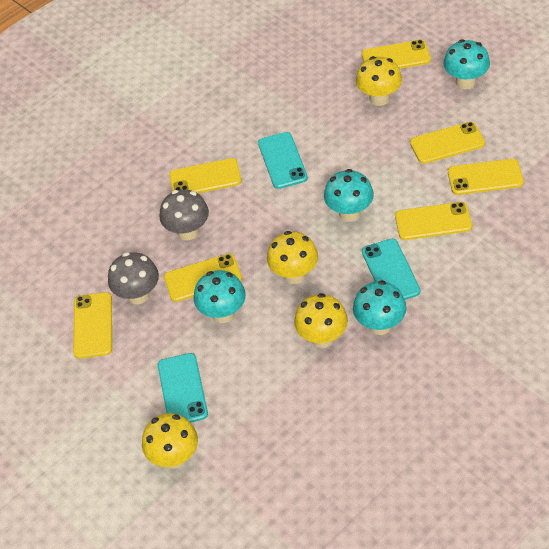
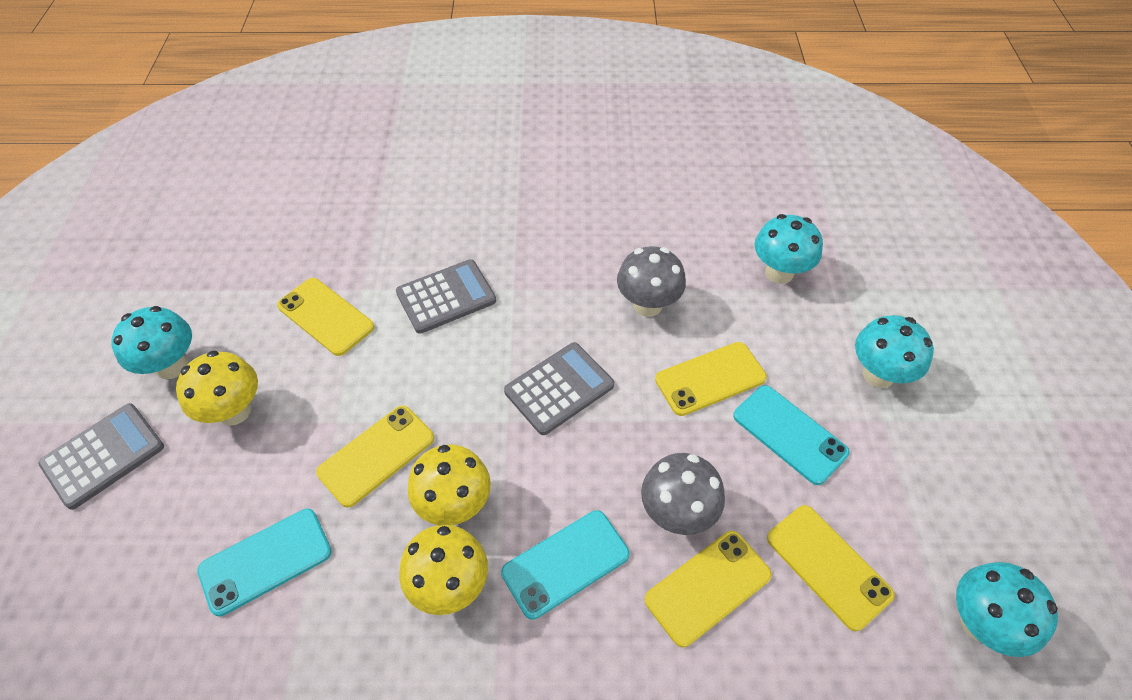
grey calculator: none = 0 -> [38,403,164,510] [396,259,496,334] [504,342,614,435] = 3
yellow mushroom: [142,413,198,469] [267,231,318,284] [294,293,348,348] [356,56,402,106] = 4 -> [176,350,258,426] [399,525,488,615] [408,445,491,525] = 3
yellow phone: [73,292,112,359] [164,253,242,302] [169,158,242,193] [362,40,431,69] [395,202,472,240] [410,122,485,164] [448,159,524,195] = 7 -> [277,278,374,356] [316,406,434,508] [645,531,772,647] [655,342,767,416] [767,505,895,631] = 5

